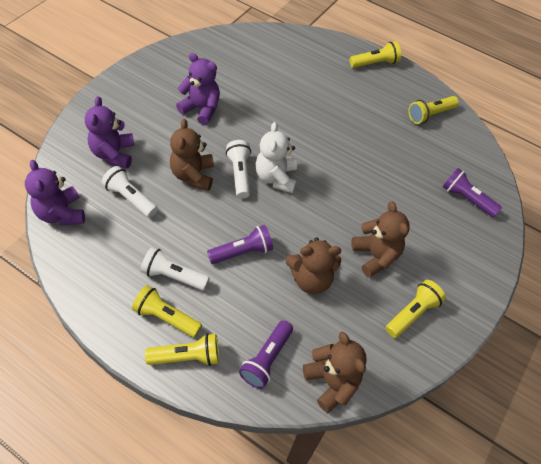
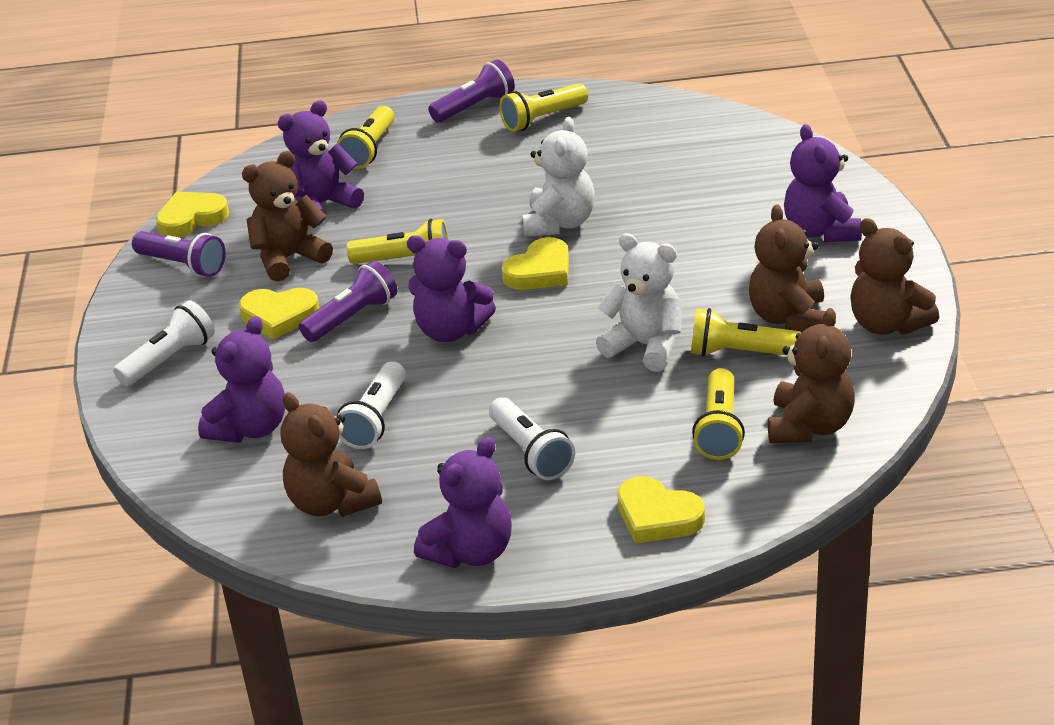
brown teddy bear: [170,119,214,191] [286,238,341,294] [303,332,367,413] [351,202,410,278] = 4 -> [242,151,333,282] [281,392,382,517] [749,204,826,332] [768,308,855,443] [850,218,939,335] = 5
purple teddy bear: [25,160,85,226] [85,96,135,168] [176,53,220,125] = 3 -> [198,316,285,443] [277,100,364,226] [407,235,496,342] [414,437,512,568] [784,124,862,242] = 5
white teddy bear: [255,122,297,193] = 1 -> [523,117,595,237] [596,233,682,372] = 2
yellow heart: none = 0 -> [156,192,229,237] [239,288,319,339] [502,237,569,290] [617,476,705,544] = 4

